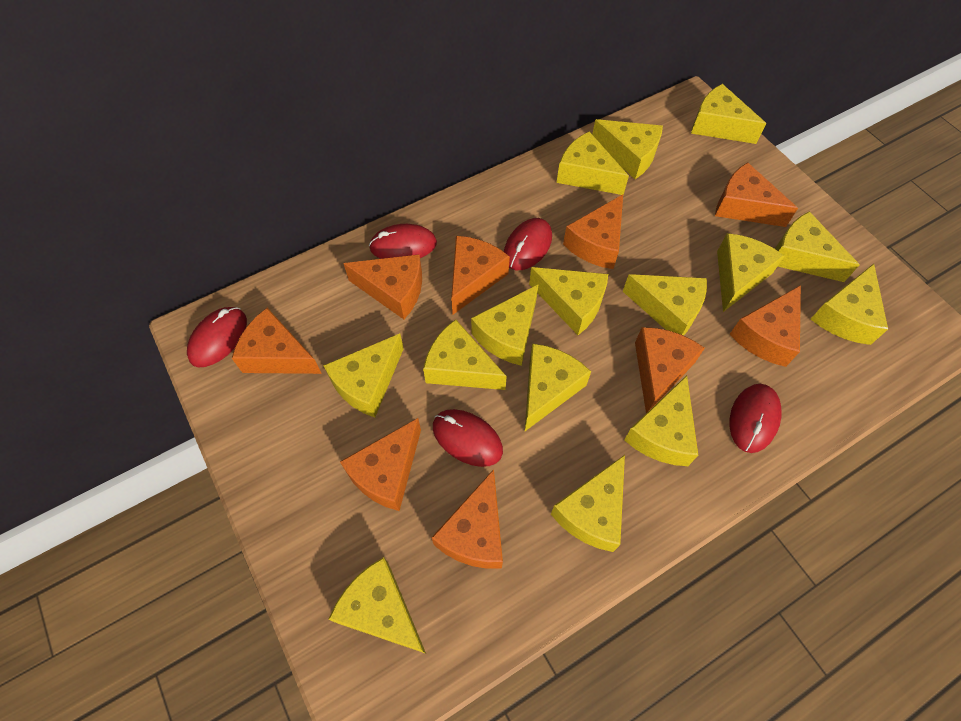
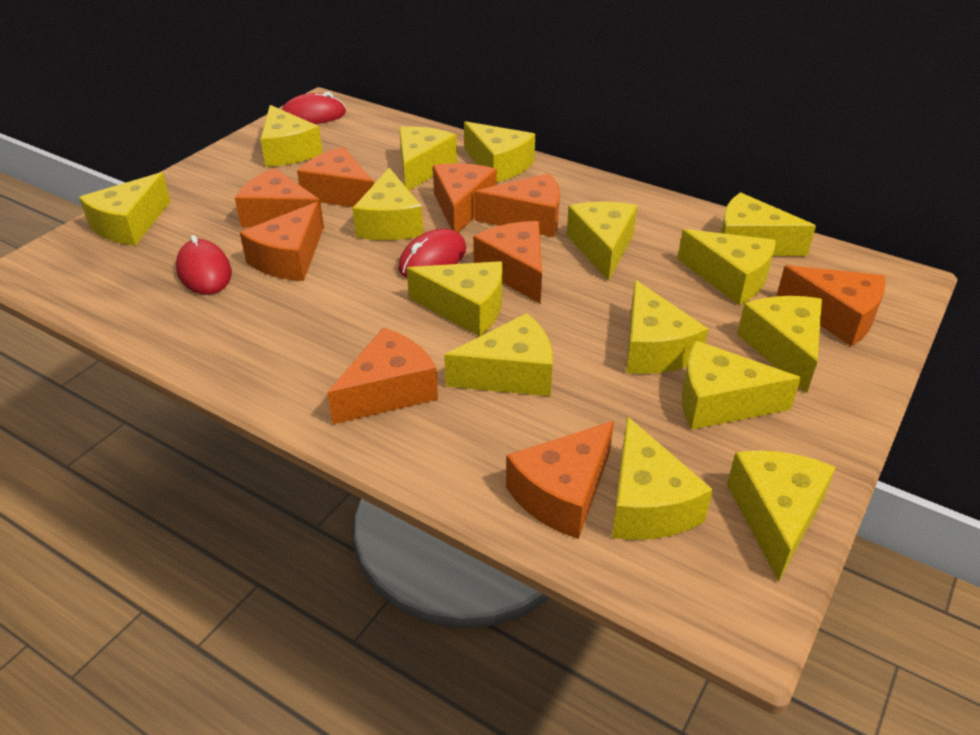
red mouse: [187,307,247,367] [369,224,437,259] [433,409,503,467] [504,218,552,270] [729,384,782,453] = 5 -> [176,235,232,295] [282,92,346,124] [398,229,466,278] = 3

